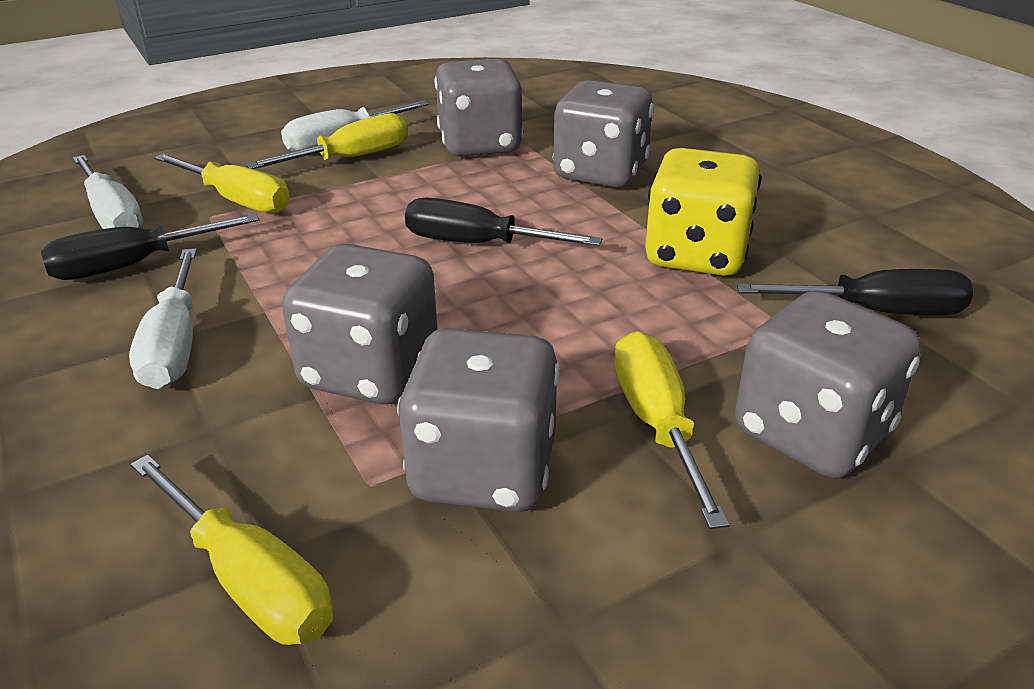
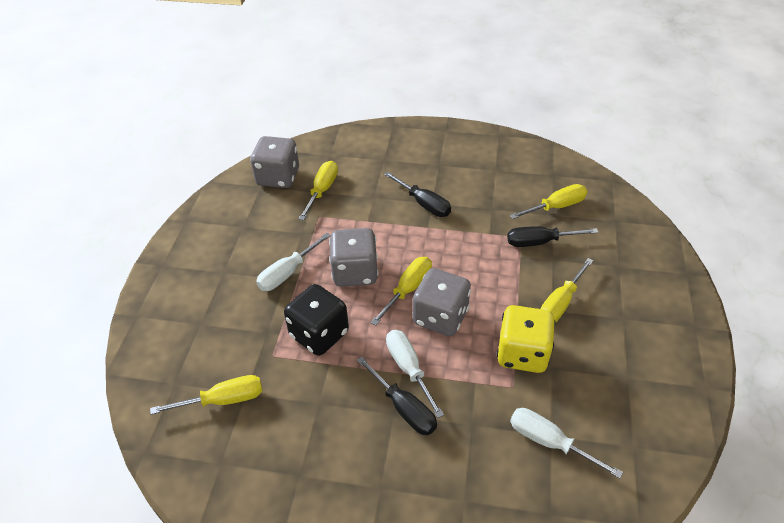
black dice: none = 0 -> [284,284,349,356] = 1
grey dice: [282,244,438,404] [397,328,560,512] [435,59,523,157] [553,80,654,187] [735,291,920,478] = 5 -> [250,136,299,188] [329,228,378,287] [413,268,471,336] = 3
yellow screwdriver: [131,454,333,645] [154,154,290,213] [246,113,408,169] [614,331,730,529] = 4 -> [150,375,262,415] [299,161,338,220] [371,257,432,326] [510,184,588,219] [540,258,594,322] = 5

